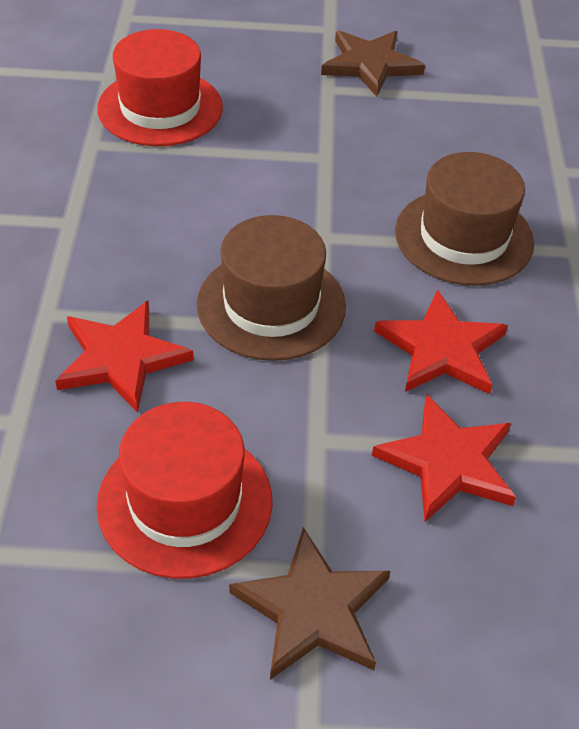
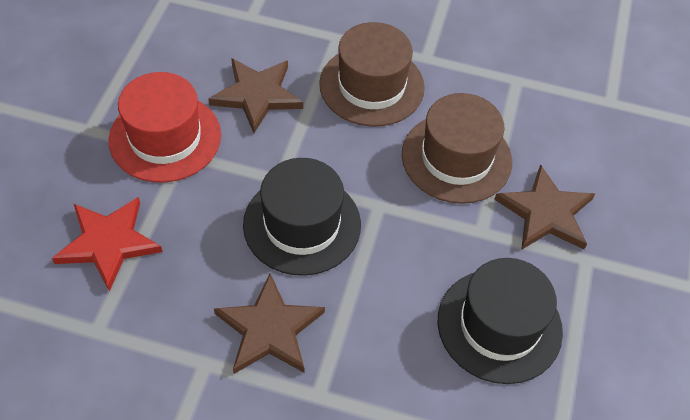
black hat: none = 0 -> [243,158,361,276] [438,258,563,384] = 2
brown star: [229,527,390,680] [321,31,425,97] = 2 -> [209,58,303,133] [214,274,325,374] [494,164,595,250] = 3
red hat: [97,29,223,146] [97,402,273,579] = 2 -> [109,72,221,183] = 1
red star: [55,300,193,413] [372,395,516,522] [374,289,508,394] = 3 -> [52,197,163,292] = 1

